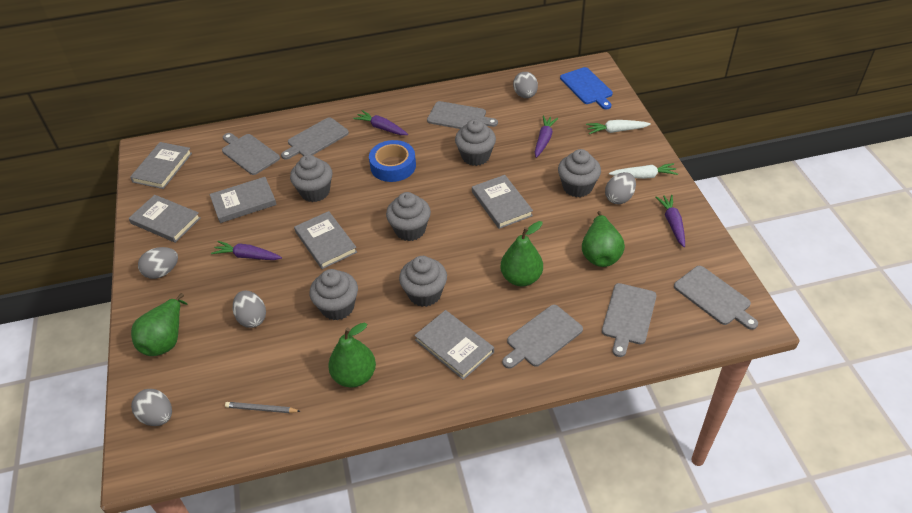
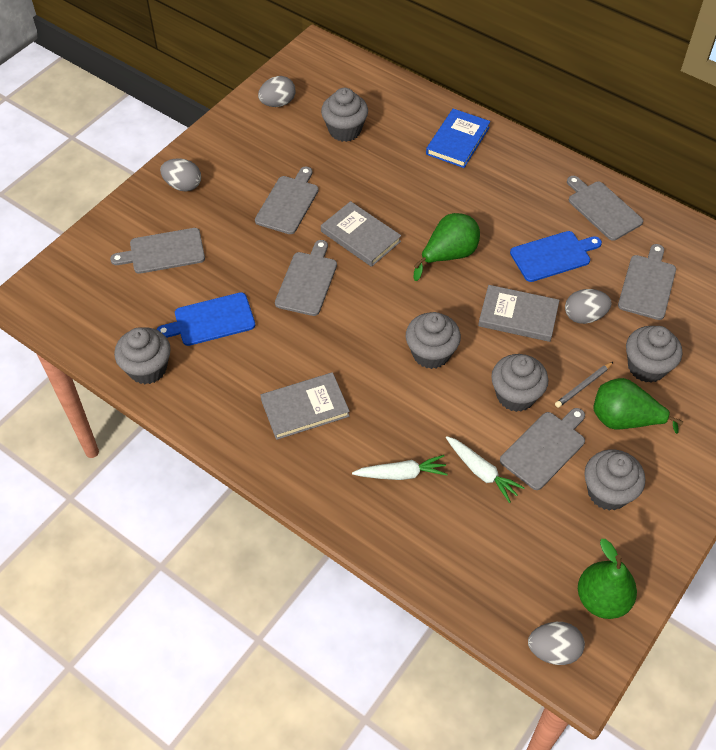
blue book: none = 0 -> [426,109,490,168] = 1
blue cutting board: [560,67,613,109] = 1 -> [156,292,255,346] [510,231,602,282] = 2
blue tape: [369,140,416,182] = 1 -> none = 0
green pear: [131,293,188,356] [328,322,376,388] [500,221,543,286] [582,211,625,267] = 4 -> [413,213,480,281] [578,539,637,619] [594,378,683,434] = 3
grey book: [129,195,201,243] [130,142,192,189] [210,177,277,223] [294,211,357,269] [414,310,494,380] [472,175,533,229] = 6 -> [260,372,350,440] [321,201,401,267] [478,285,560,342] = 3
grey egg: [131,389,172,426] [138,247,178,279] [233,290,266,328] [513,72,538,98] [605,172,636,204] = 5 -> [160,158,201,191] [258,76,296,107] [528,622,585,665] [565,289,612,324] = 4
purple carrot: [211,241,282,260] [353,110,408,135] [535,116,558,158] [656,195,685,247] = 4 -> none = 0

